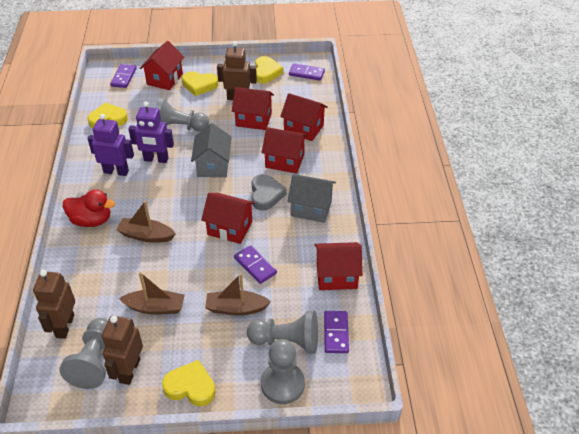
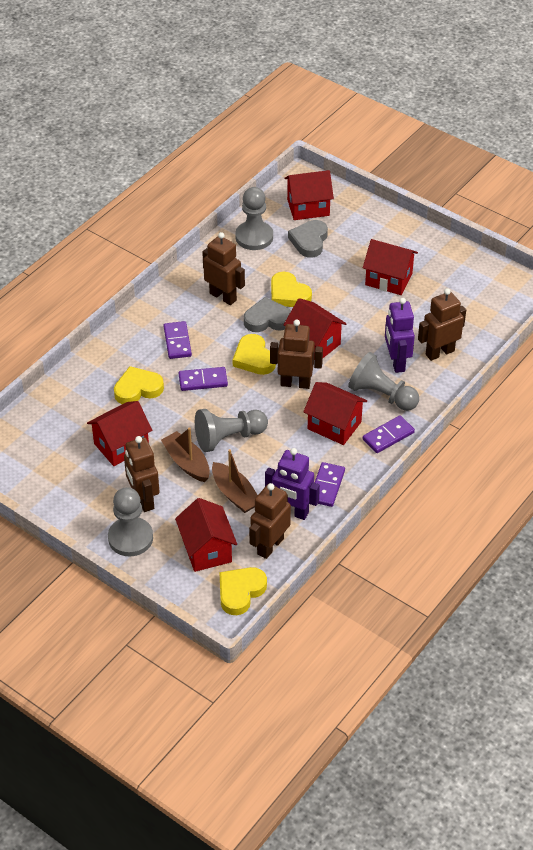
brown boat: [117,201,176,243] [119,272,185,315] [205,273,271,315] = 3 -> [161,427,210,482] [212,449,258,513] = 2
brown robot: [33,270,75,339] [101,316,143,385] [217,41,257,100] = 3 -> [124,436,160,512] [202,232,245,305] [249,483,291,559] [270,319,323,389] [418,288,466,361] = 5
grey heart: [251,174,287,211] = 1 -> [244,297,291,332] [288,220,328,258] = 2
grey house: [191,123,231,177] [287,174,336,223] = 2 -> none = 0
red duck: [63,189,115,227] = 1 -> none = 0

